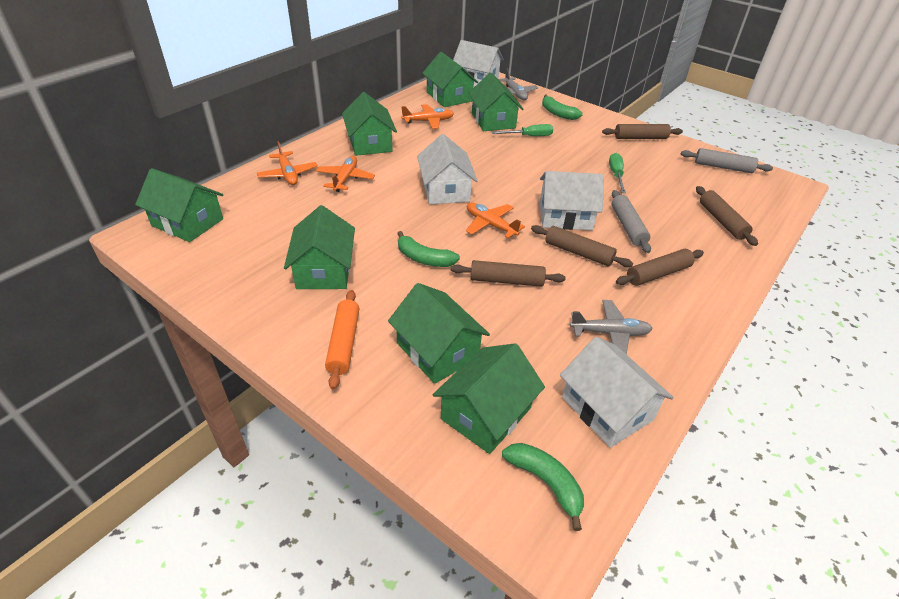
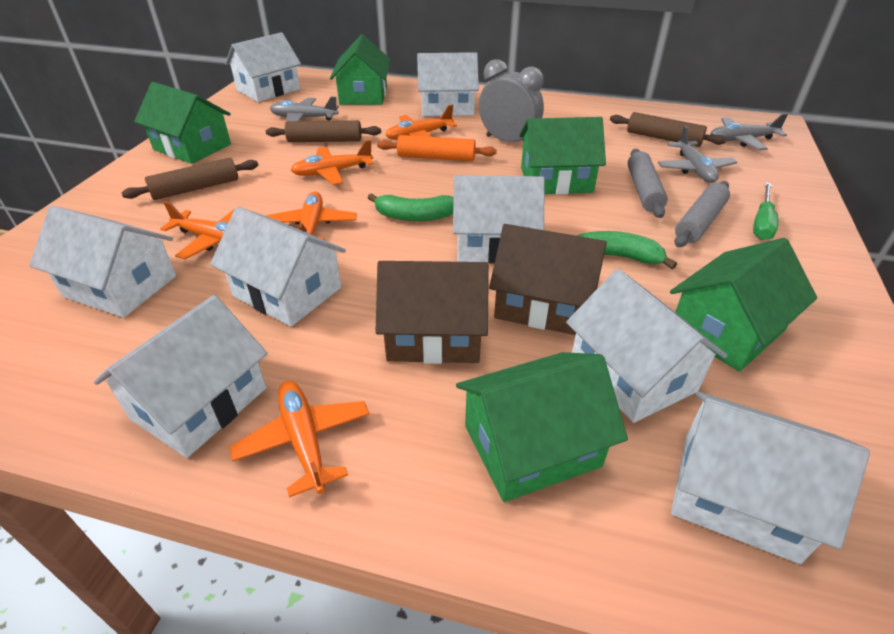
brown house: none = 0 -> [376,261,489,364] [489,224,607,335] = 2
brown rolling pin: [451,260,566,287] [531,225,633,267] [602,124,683,139] [616,249,704,286] [696,186,758,246] = 5 -> [122,158,258,200] [266,120,381,142] [610,112,727,147] = 3
green banana: [397,231,460,267] [502,443,584,531] [542,94,583,120] = 3 -> [368,193,454,221] [577,231,677,269] = 2
green house: [135,168,223,242] [284,205,355,289] [342,92,397,156] [388,283,490,384] [422,52,478,107] [433,343,545,454] [468,73,523,131] = 7 -> [134,82,231,164] [330,34,391,105] [456,352,628,502] [519,117,606,195] [670,238,817,372] = 5
green screwdriver: [492,124,553,136] [609,153,626,193] = 2 -> [753,182,779,240] = 1
grey clock: none = 0 -> [479,59,544,142] = 1
grey plane: [498,68,538,100] [570,300,653,355] = 2 -> [270,97,339,122] [658,126,737,183] [710,113,788,150] = 3
orange plane: [257,141,318,185] [316,156,375,192] [401,104,454,129] [466,202,525,238] = 4 -> [160,201,237,259] [229,380,369,497] [266,191,357,240] [291,140,373,185] [386,104,457,140] = 5
white house: [417,134,478,204] [453,40,504,87] [540,171,604,230] [560,336,674,448] = 4 -> [29,206,176,318] [94,295,268,458] [210,207,346,327] [225,32,301,102] [417,52,479,116] [453,175,544,264] [566,269,727,423] [671,392,870,564] = 8

